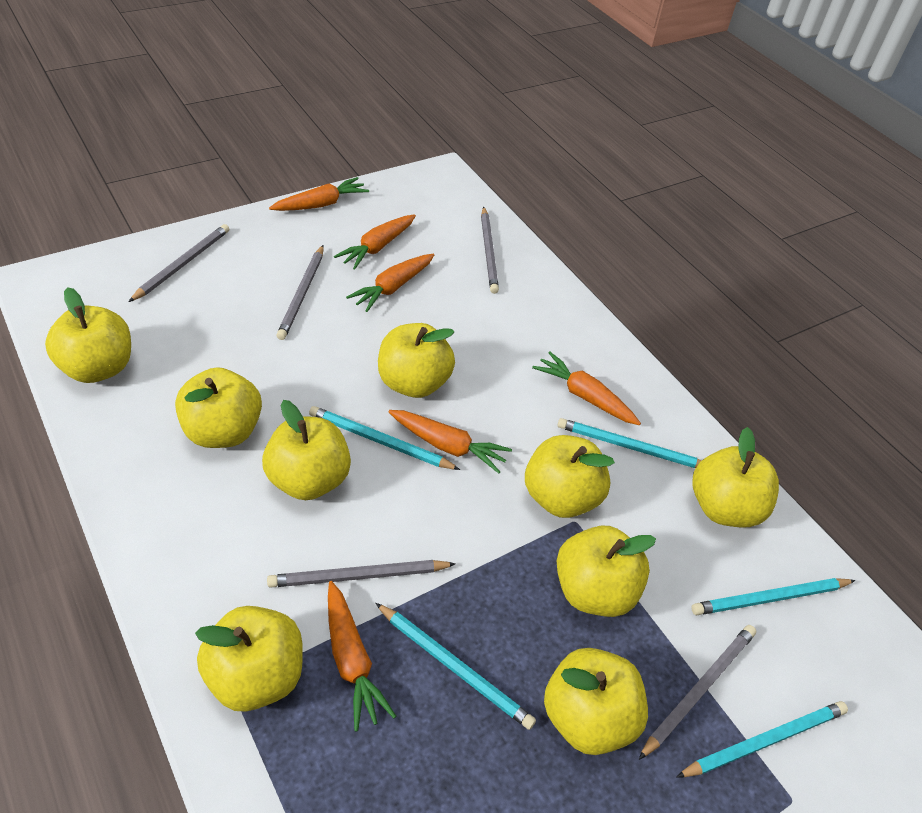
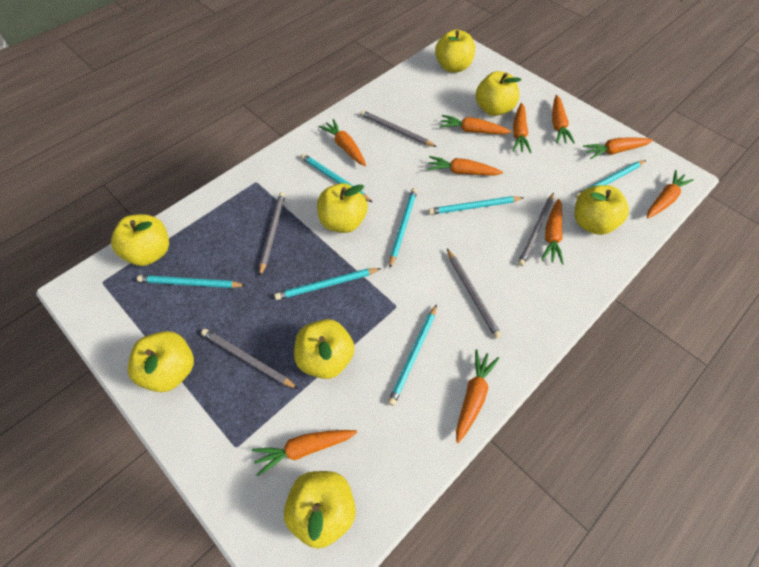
orange carrot: [269,177,369,211] [328,581,396,732] [334,214,416,270] [346,254,434,312] [388,410,512,474] [532,352,641,425] = 6 -> [252,430,357,477] [319,119,366,166] [427,156,503,176] [440,115,511,134] [456,349,499,443] [512,103,532,153] [541,199,564,265] [552,95,575,144] [583,137,653,159] [647,170,694,218] = 10
turquoise pencil: [309,406,460,470] [375,603,536,730] [557,418,702,468] [676,701,848,778] [691,578,856,615] = 5 -> [137,275,246,288] [274,268,381,300] [301,153,372,202] [388,304,437,406] [389,188,417,268] [428,196,524,215] [575,160,646,199] = 7
yellow apple: [45,287,131,383] [175,367,262,448] [195,606,303,712] [262,400,351,500] [378,323,455,398] [525,435,615,518] [544,648,648,755] [557,526,656,617] [692,427,779,527] = 9 -> [111,214,169,266] [128,331,194,392] [284,471,356,549] [294,319,355,379] [317,183,368,233] [435,30,475,72] [476,71,521,116] [575,185,629,235] = 8

